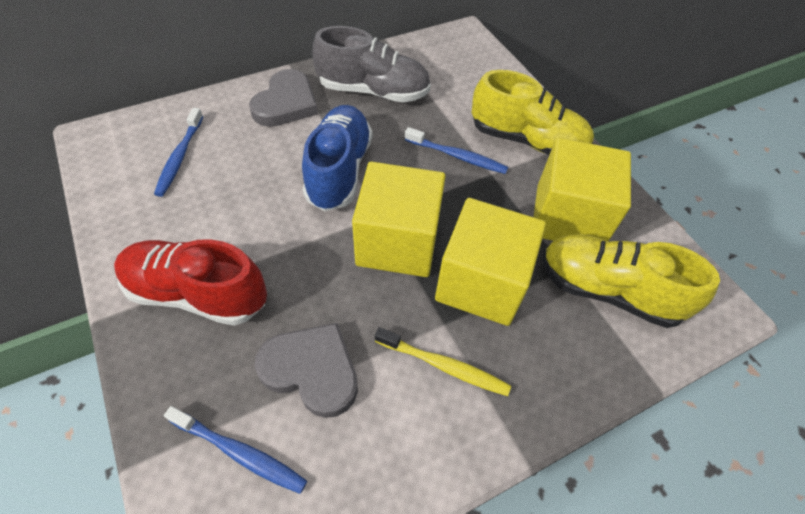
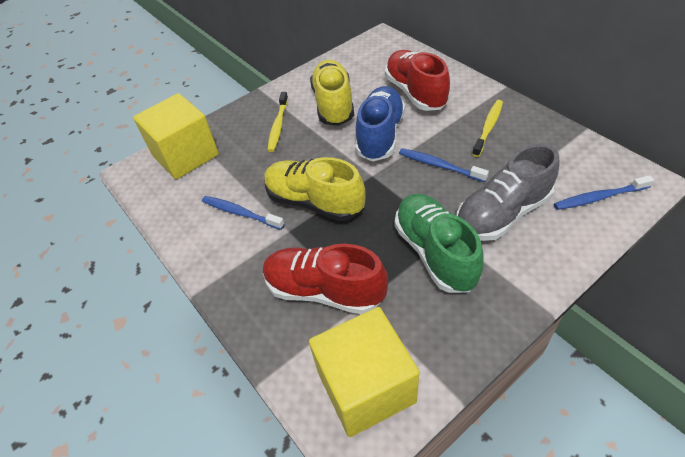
green shoe: none = 0 -> [395,193,484,293] = 1
grey heart: [249,69,318,127] [255,323,358,418] = 2 -> none = 0
red shoe: [114,239,267,326] = 1 -> [263,244,388,314] [385,50,450,111] = 2
yellow cube: [352,162,446,277] [435,198,546,326] [533,138,631,241] = 3 -> [133,93,219,180] [309,307,419,437] = 2
yellow toothbrush: [375,327,511,396] = 1 -> [267,92,288,152] [472,100,503,157] = 2

